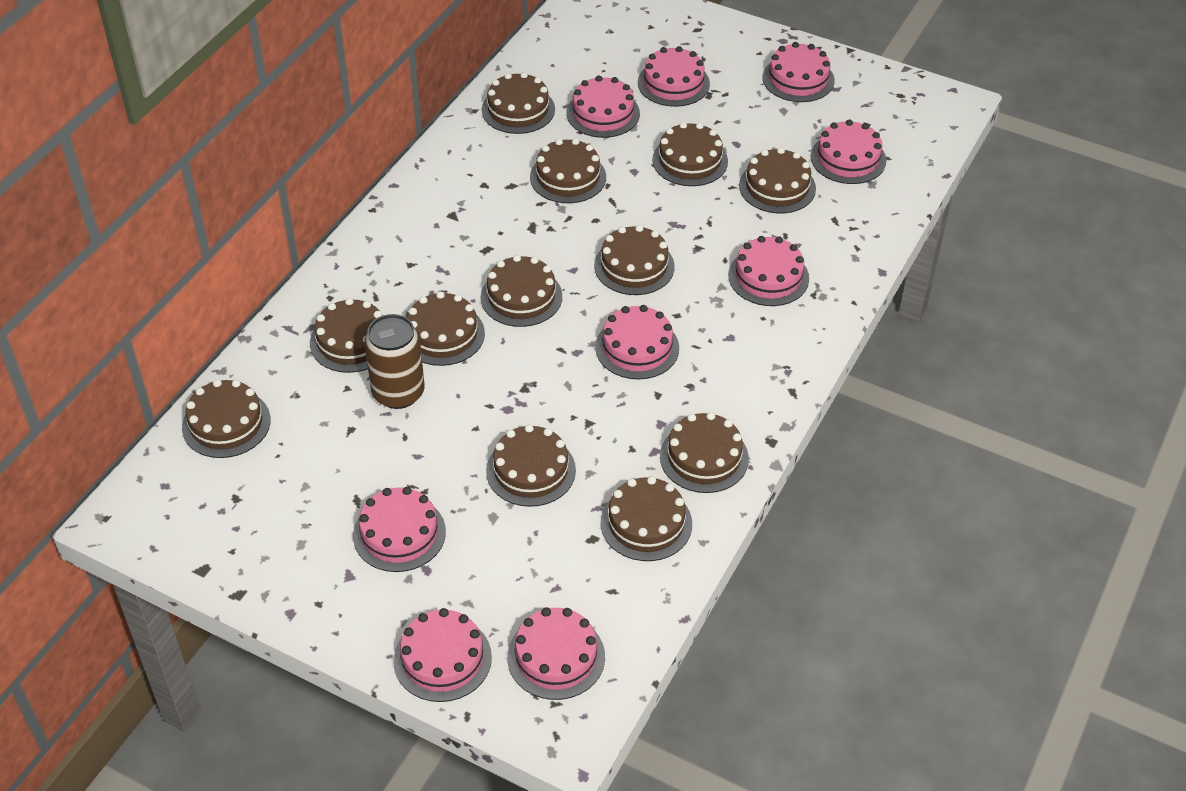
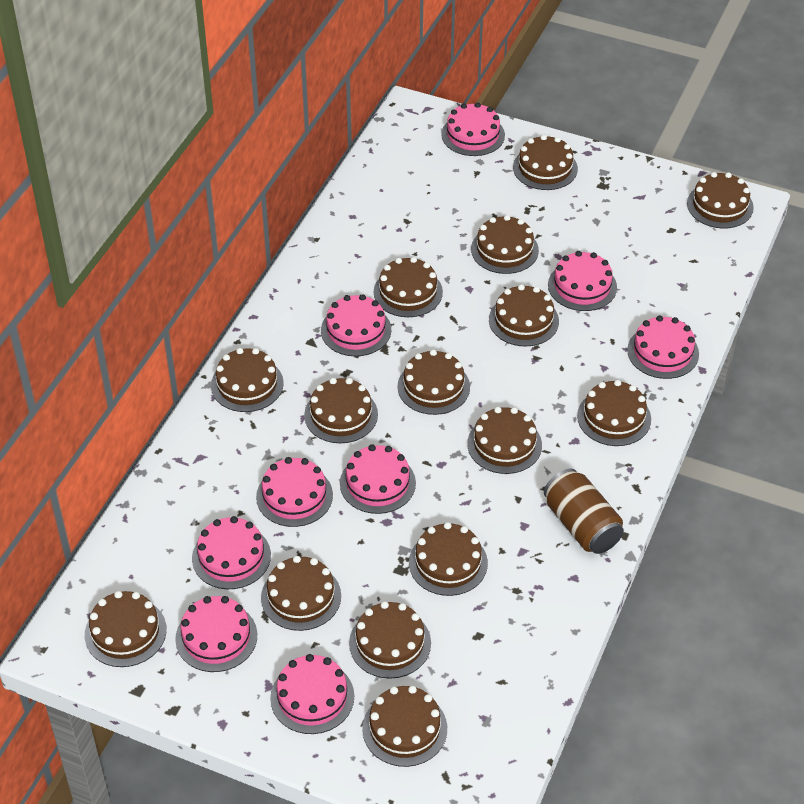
brown cake: [182,379,271,458] [310,298,383,373] [407,291,485,366] [481,255,562,327] [482,72,555,134] [486,424,576,507] [530,138,606,203] [594,225,674,295] [601,476,692,561] [652,122,728,186] [660,412,749,493] [739,147,816,213] = 12 -> [85,591,167,667] [211,348,284,412] [261,556,341,631] [304,378,378,443] [349,601,431,679] [362,686,447,767] [374,257,443,317] [397,349,470,415] [409,522,488,596] [467,407,542,474] [471,215,539,274] [489,284,559,346] [513,135,578,190] [577,380,651,446] [687,172,754,228] = 15

